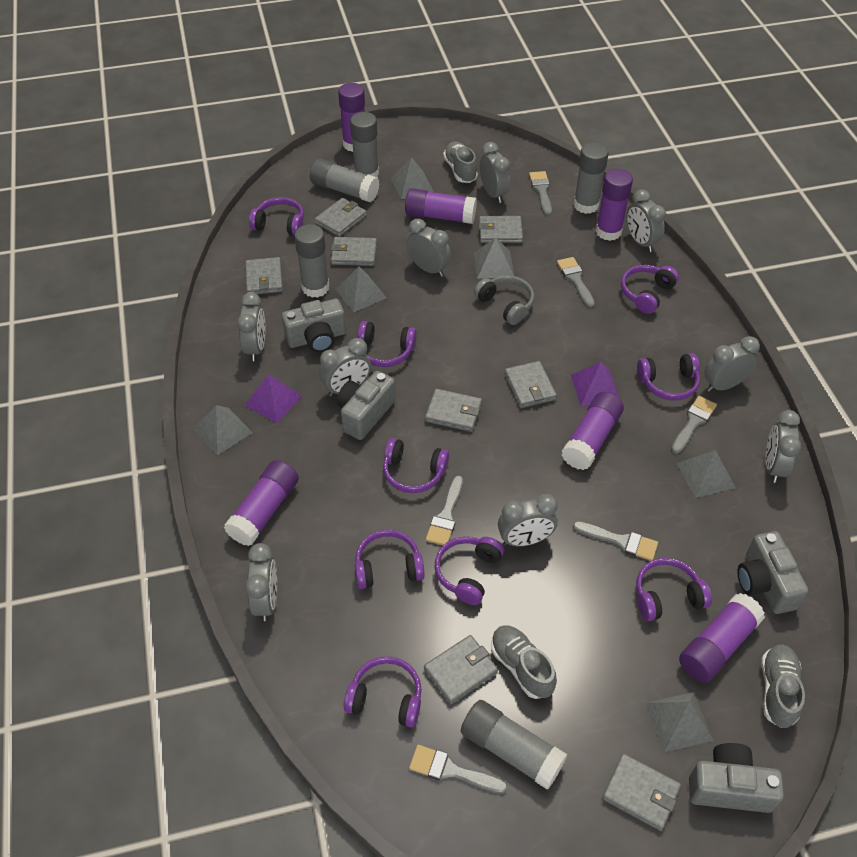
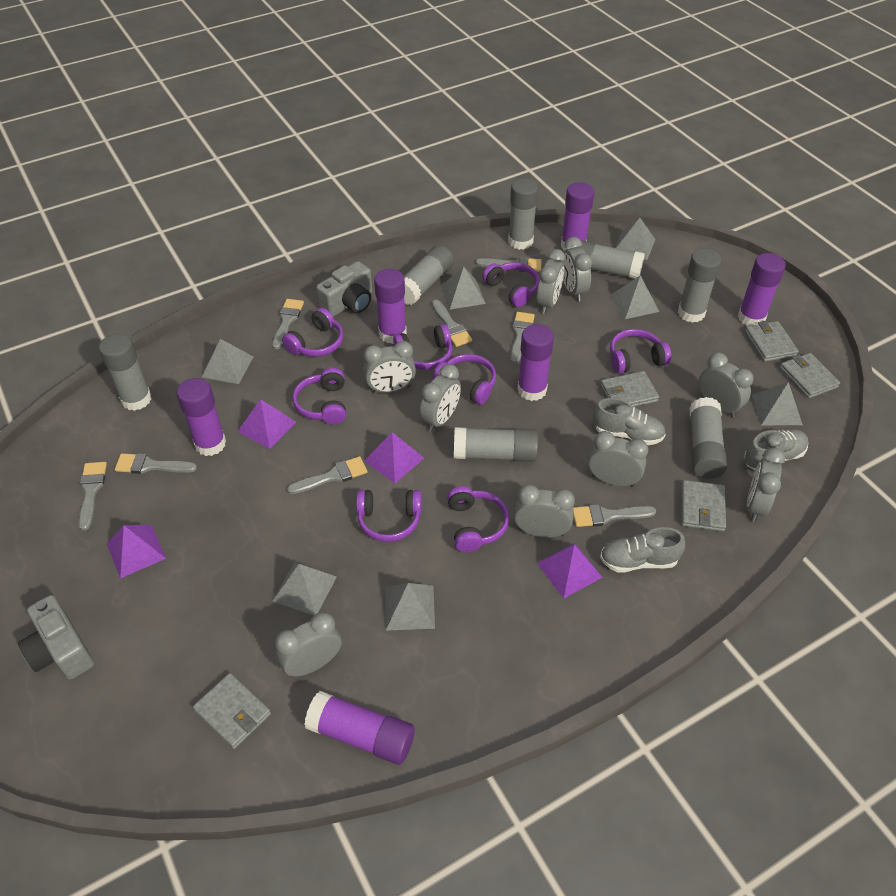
grey brush: [409,745,508,794] [426,476,463,545] [529,171,552,216] [557,257,595,308] [573,521,658,561] [671,396,717,454] = 6 -> [79,462,107,531] [115,453,197,474] [272,299,304,349] [287,456,367,494] [432,300,472,347] [476,257,542,272] [510,312,535,364] [573,504,656,527] = 8
grey camera: [282,299,346,352] [337,371,395,440] [689,743,784,813] [737,531,808,614] = 4 -> [18,595,94,680] [316,261,372,317] = 2
grey glue stick: [294,224,329,298] [310,158,379,202] [350,112,379,178] [461,700,567,790] [574,142,609,214] = 5 -> [99,334,151,411] [404,245,454,305] [454,427,538,462] [508,178,539,250] [578,240,645,279] [678,248,721,323] [689,397,727,479] = 7
grey headphones: [474,275,534,325] = 1 -> none = 0
grey pyramid: [194,405,253,455] [335,267,386,312] [391,157,434,199] [474,237,514,279] [646,692,713,752] [677,450,736,498] = 6 -> [202,339,254,384] [273,563,337,615] [385,583,435,631] [441,267,486,309] [610,275,659,319] [615,218,655,260] [752,382,803,425] = 7
grey wallet: [245,257,283,294] [315,198,367,237] [331,237,377,266] [424,635,498,705] [425,389,482,432] [478,216,523,243] [504,361,557,408] [602,753,681,831] = 8 -> [193,673,271,749] [600,371,659,407] [681,480,726,532] [745,321,799,362] [780,353,840,398] = 5
purple headphones: [249,197,304,235] [344,656,422,728] [355,530,425,589] [358,321,417,367] [383,438,449,493] [435,536,504,605] [621,265,679,314] [636,558,712,621] [637,353,700,401] = 9 -> [282,308,344,357] [292,368,346,425] [356,490,422,542] [393,324,452,370] [433,354,496,405] [447,486,509,552] [482,262,539,307] [610,329,671,374] = 8
purple pyramid: [244,374,302,423] [571,362,620,406] = 2 -> [107,525,166,578] [237,399,296,449] [364,432,424,483] [537,543,603,598] = 4

